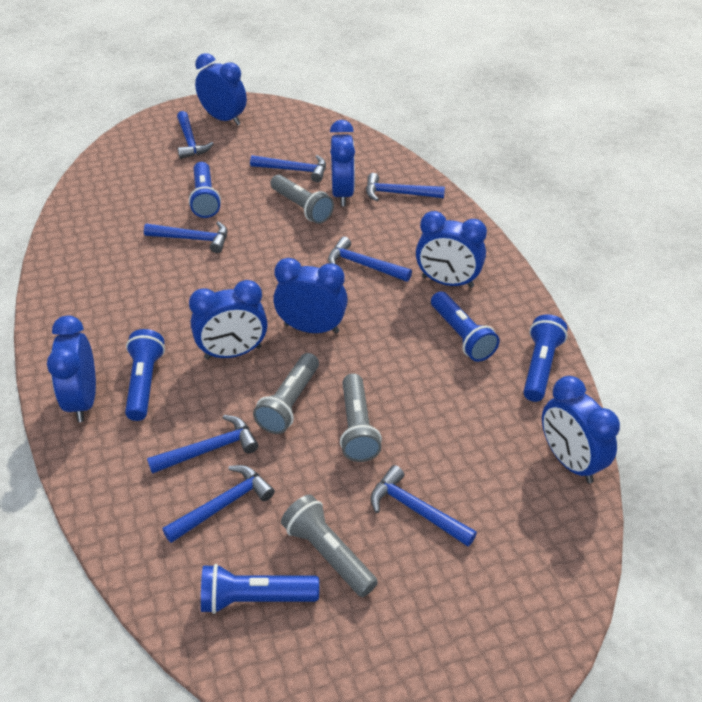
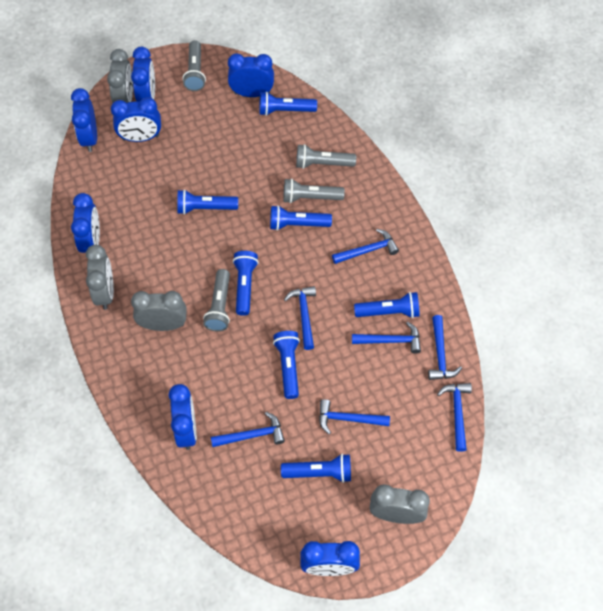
blue flashlight: [125,329,165,421] [189,162,221,218] [201,564,319,614] [431,291,500,362] [523,314,568,402] = 5 -> [177,189,238,215] [233,251,259,316] [259,92,317,116] [270,205,332,231] [273,331,300,399] [281,454,351,483] [354,292,420,318] = 7
blue hammer: [144,221,227,253] [147,415,259,474] [162,465,275,543] [177,111,214,159] [250,155,326,182] [328,237,412,282] [366,173,445,201] [371,465,477,547] = 8 -> [211,412,285,447] [284,286,316,350] [319,399,390,434] [332,229,399,264] [352,321,421,354] [428,315,462,380] [437,383,472,452] = 7
grey clock: none = 0 -> [86,245,114,310] [107,49,133,103] [131,291,187,331] [370,484,430,524] = 4

